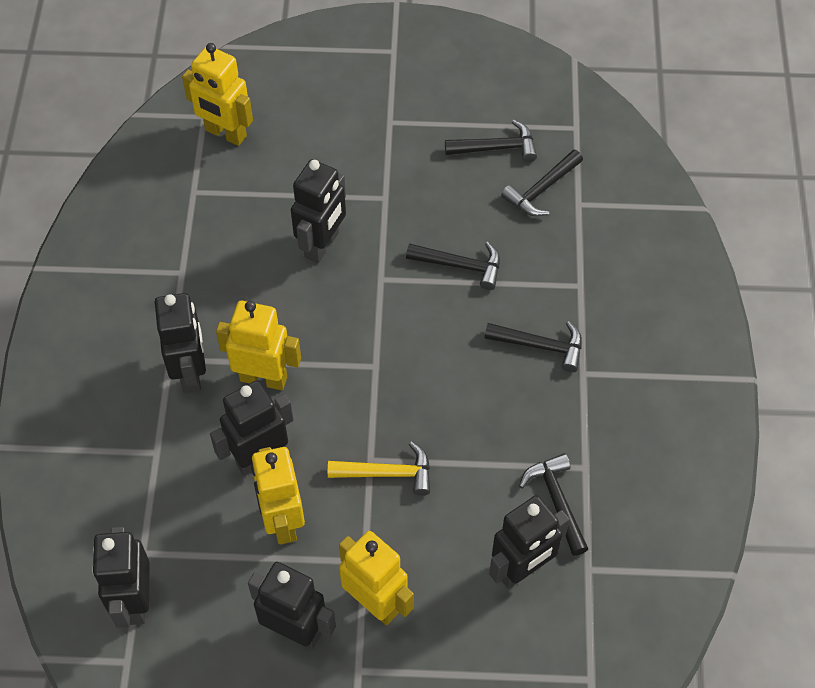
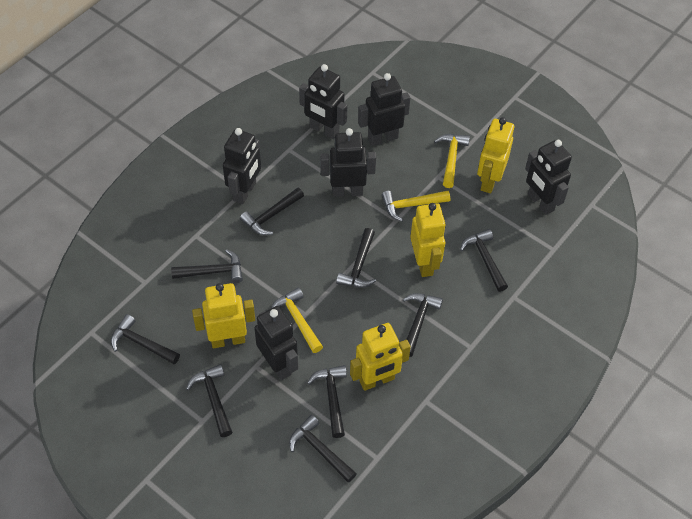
black hammer: [406,242,500,290] [445,120,537,162] [485,321,582,372] [501,149,583,216] [519,453,588,556] = 5 -> [111,314,180,364] [171,249,243,283] [186,364,232,437] [240,187,304,235] [289,415,357,483] [307,365,347,438] [336,228,376,288] [403,293,443,357] [460,229,508,292] = 9
yellow hammer: [328,441,430,496] = 1 -> [271,288,323,353] [381,191,450,222] [434,134,470,188] = 3

